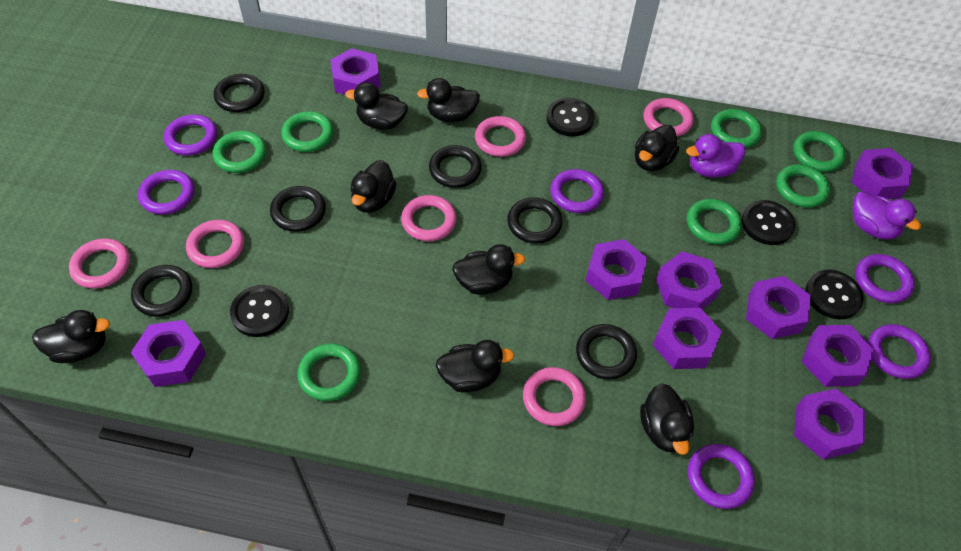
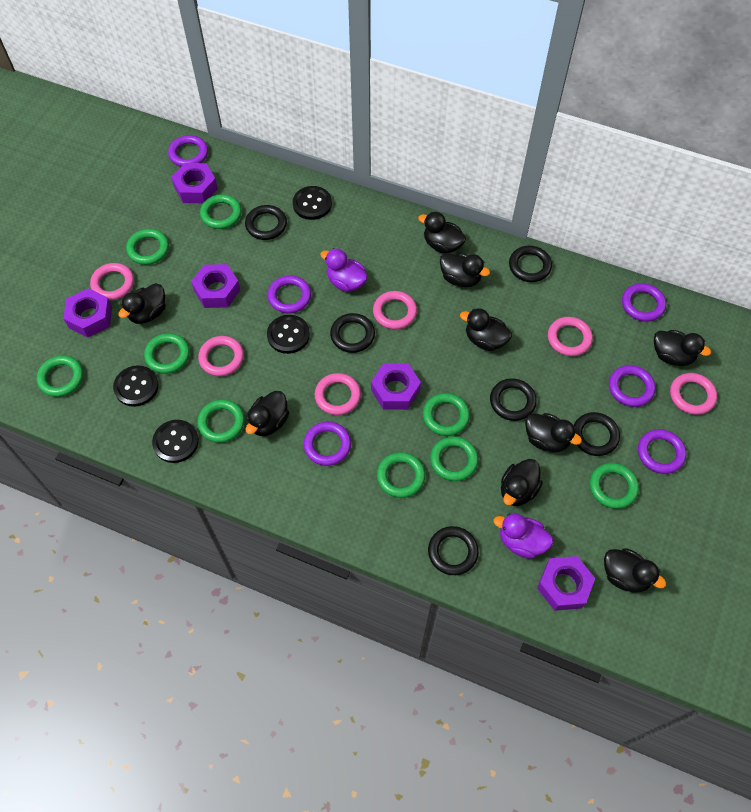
black duck: [32,310,110,363] [345,82,408,130] [351,160,397,213] [417,78,480,122] [436,340,514,392] [452,244,525,295] [635,125,679,171] [640,383,694,455] = 8 -> [118,283,166,324] [246,391,289,436] [418,212,466,254] [440,253,490,287] [460,308,512,351] [501,459,543,506] [525,413,582,452] [604,548,666,593] [654,330,711,366] = 9
green ring: [213,131,266,173] [281,111,334,152] [298,343,361,401] [687,199,742,245] [711,109,762,148] [776,164,830,207] [793,131,846,172] = 7 -> [37,356,83,397] [126,229,169,265] [144,333,190,374] [197,399,245,443] [200,194,242,229] [377,452,425,498] [423,393,470,436] [430,436,478,481] [590,463,639,509] = 9
purple nut: [131,320,206,387] [330,48,381,95] [585,239,647,300] [653,308,722,369] [656,251,722,309] [746,276,811,339] [794,388,866,460] [802,325,875,387] [852,148,913,199] = 9 -> [63,288,112,337] [171,163,218,203] [191,264,240,308] [371,363,421,410] [537,556,595,611] = 5

